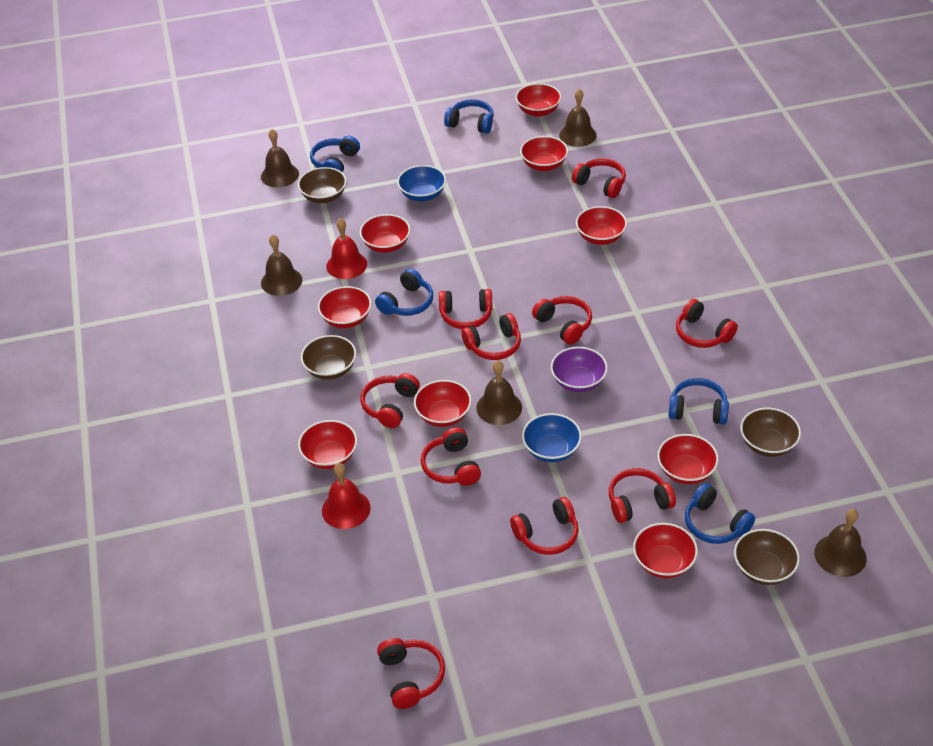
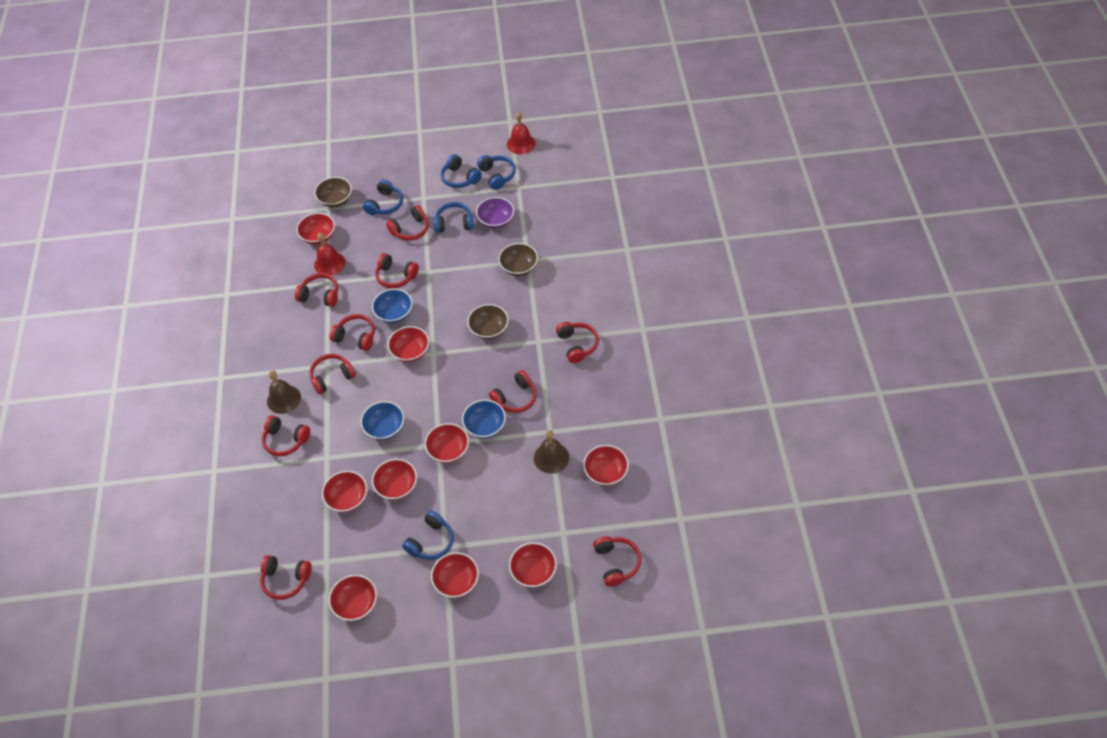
blue bowl: [397,165,446,201] [522,413,582,462] = 2 -> [361,401,404,440] [372,289,412,323] [462,399,506,438] = 3
brown bell: [261,129,299,187] [261,235,302,296] [476,361,522,425] [559,88,597,147] [814,509,867,577] = 5 -> [267,371,301,414] [534,430,569,474] = 2
brown bowl: [298,167,347,203] [301,335,356,380] [734,529,800,585] [740,408,801,457] = 4 -> [314,177,352,208] [467,304,509,339] [498,243,538,276] = 3

